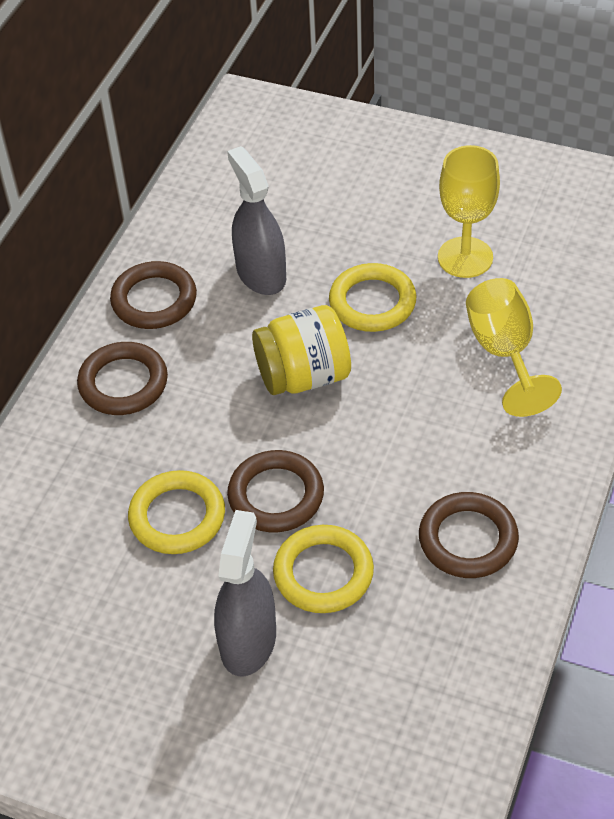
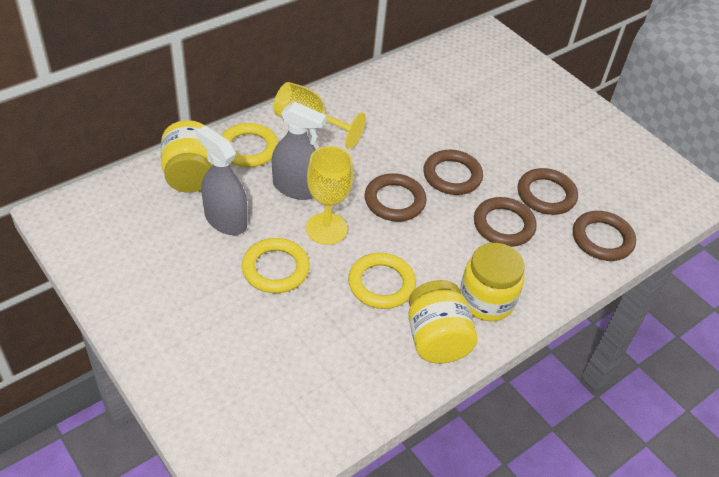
brown ring: [77,342,168,415] [110,261,197,329] [227,450,324,532] [419,492,519,578] = 4 -> [365,173,426,221] [423,150,483,195] [474,197,537,247] [518,168,578,215] [573,211,636,261] = 5
yellow jar: [252,305,351,395] = 1 -> [161,120,213,193] [408,280,477,364] [460,243,525,321] = 3

